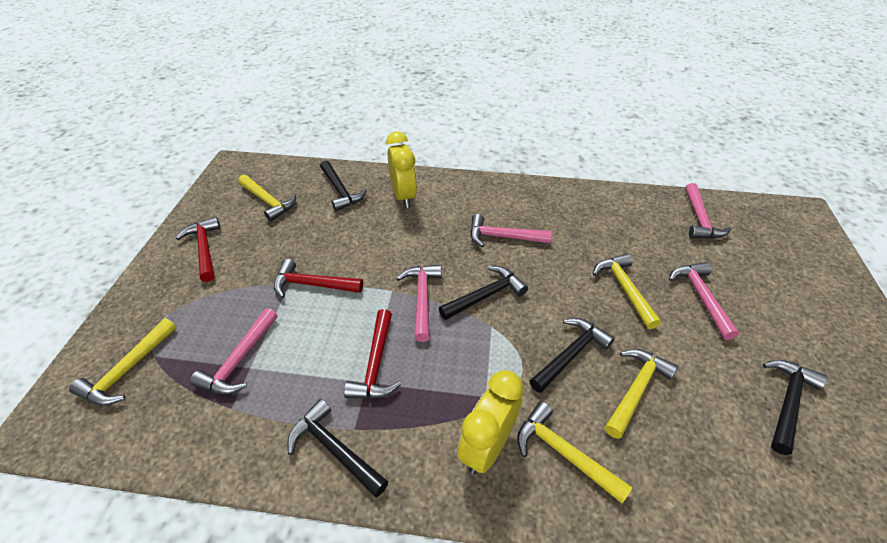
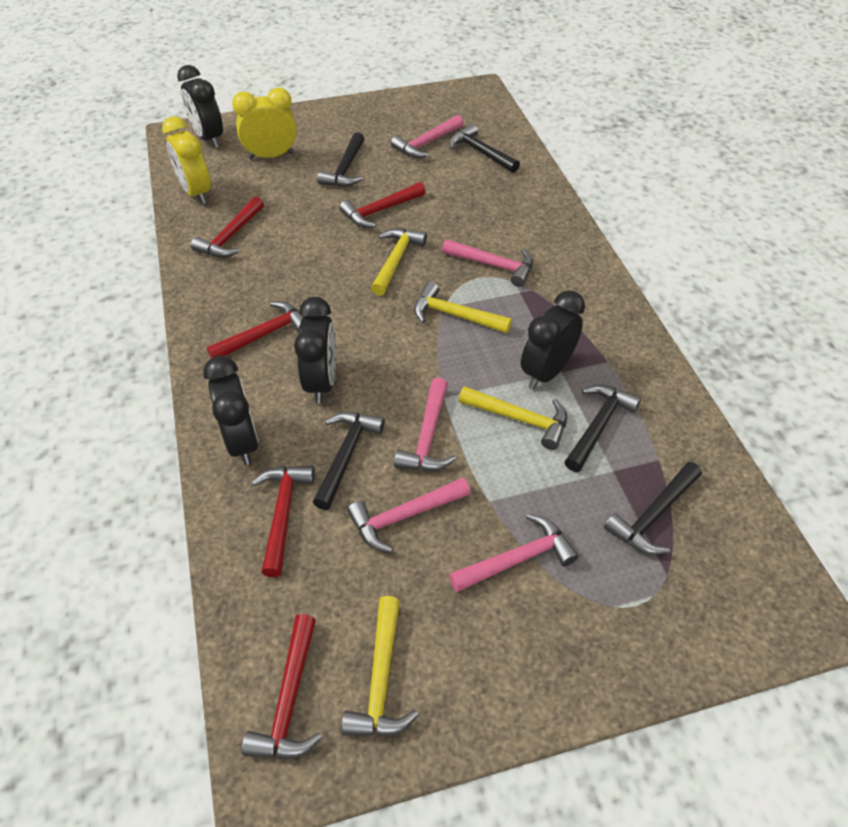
black clock: none = 0 -> [177,65,223,148] [203,356,258,465] [294,297,336,404] [521,290,585,389] = 4
red hammer: [176,217,220,282] [274,259,363,298] [344,309,401,398] = 3 -> [191,196,264,258] [207,301,304,358] [242,614,322,759] [252,466,315,577] [339,182,425,228] = 5
yellow hammer: [69,318,176,406] [238,175,296,222] [517,401,633,503] [593,253,661,329] [605,349,678,439] = 5 -> [341,596,419,737] [371,228,427,296] [414,282,512,333] [459,386,567,450] = 4

